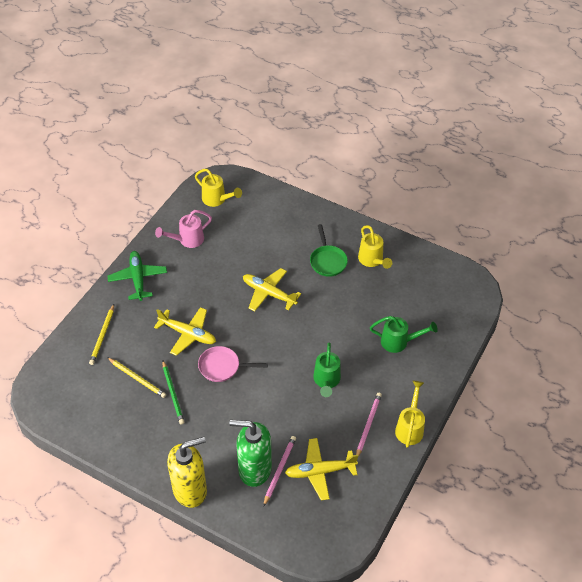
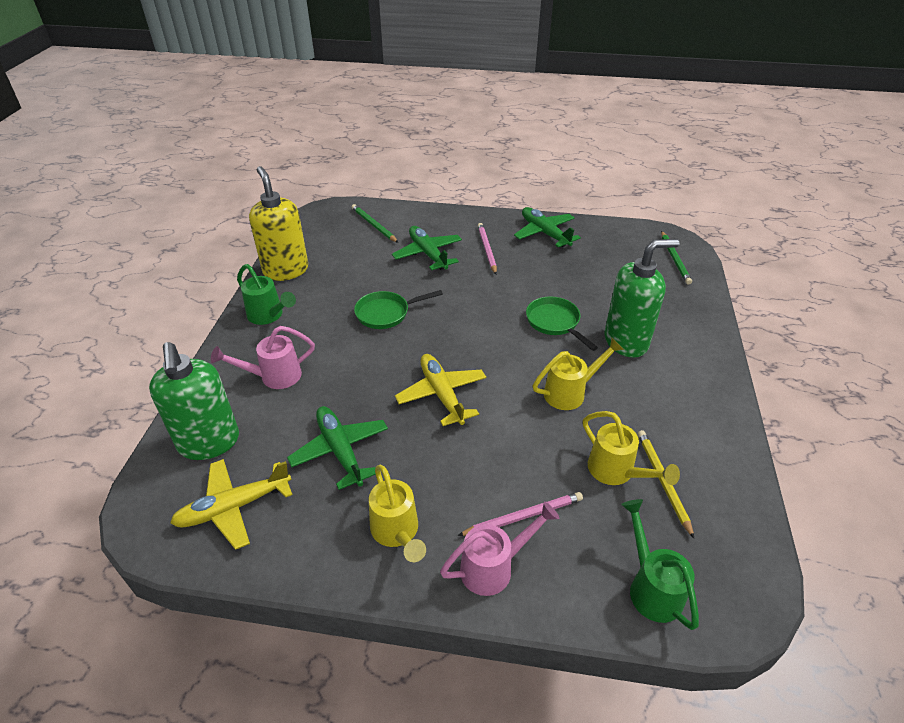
green pan: [310,224,348,277] = 1 -> [354,290,443,329] [526,297,598,351] = 2
green pencil: [162,361,184,424] = 1 -> [352,204,398,243] [661,231,692,285] = 2
green plane: [107,251,167,301] = 1 -> [287,406,388,490] [392,226,462,270] [514,207,581,247] = 3
green soap dispenser: [229,420,272,487] = 1 -> [149,342,239,460] [604,239,679,358] = 2
pink pan: [198,346,268,382] = 1 -> none = 0
pink watering can: [155,210,212,248] = 1 -> [211,326,315,389] [440,501,559,596] = 2
yellow pencil: [89,304,114,365] [107,357,166,398] = 2 -> [638,430,694,538] = 1
yellow plane: [154,307,216,356] [243,268,301,311] [285,438,358,501] = 3 -> [170,459,293,550] [395,354,486,426] = 2

